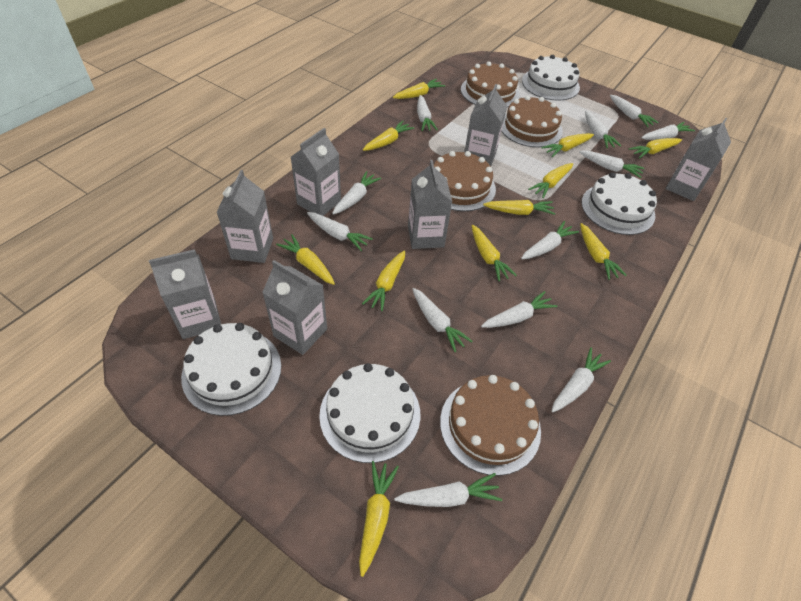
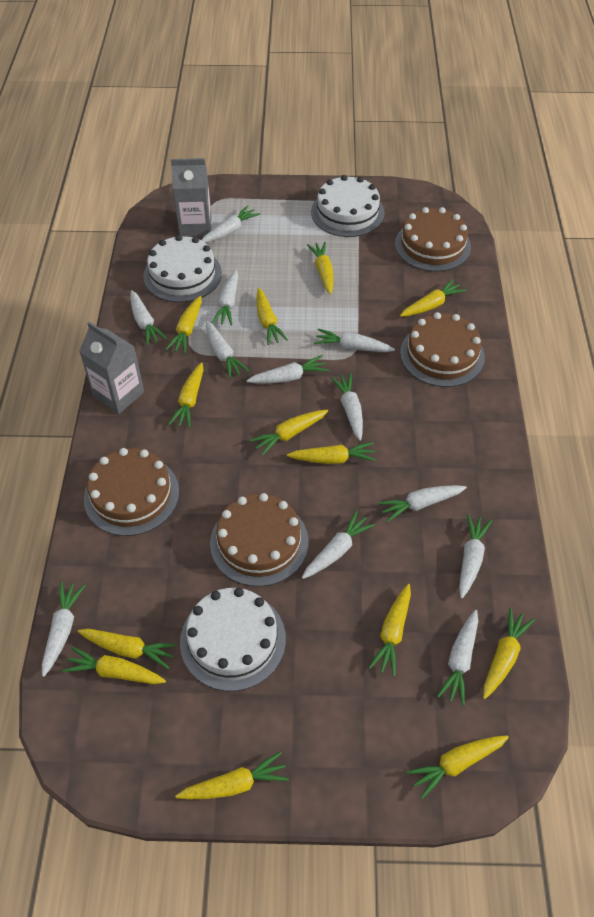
grey carton: [149,249,221,339] [216,170,273,263] [262,260,327,355] [291,128,341,216] [408,160,452,249] [464,84,507,166] [666,118,731,201] = 7 -> [79,322,144,414] [171,158,211,236] = 2
white cake: [181,323,281,416] [319,363,421,463] [522,55,580,101] [582,172,657,235] = 4 -> [143,235,222,302] [180,588,286,691] [311,175,385,237] = 3
yellow carrot: [276,234,335,285] [359,461,399,577] [362,251,405,311] [363,121,414,151] [393,79,445,99] [472,225,517,282] [483,200,556,215] [528,163,573,198] [541,133,594,157] [580,223,627,280] [629,138,682,159] = 11 -> [62,646,166,684] [78,629,177,669] [165,296,202,354] [168,362,203,428] [176,752,289,799] [250,410,328,456] [257,288,288,345] [287,442,376,464] [307,242,334,294] [369,584,411,677] [400,279,466,317] [407,735,509,799] [483,608,535,699] = 13

